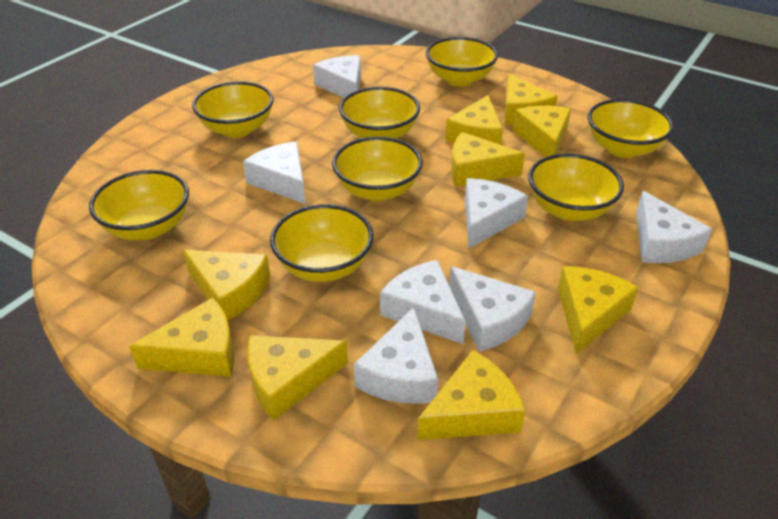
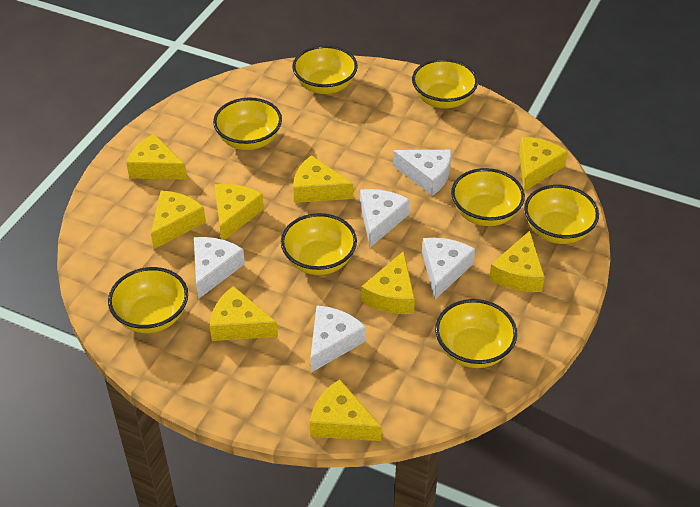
white cheese: [243,142,306,204] [313,55,361,98] [354,307,438,404] [380,260,466,344] [449,266,536,352] [465,178,528,248] [636,191,712,263] = 7 -> [194,237,245,299] [310,305,366,373] [360,189,410,247] [393,150,451,196] [422,238,475,299] = 5

